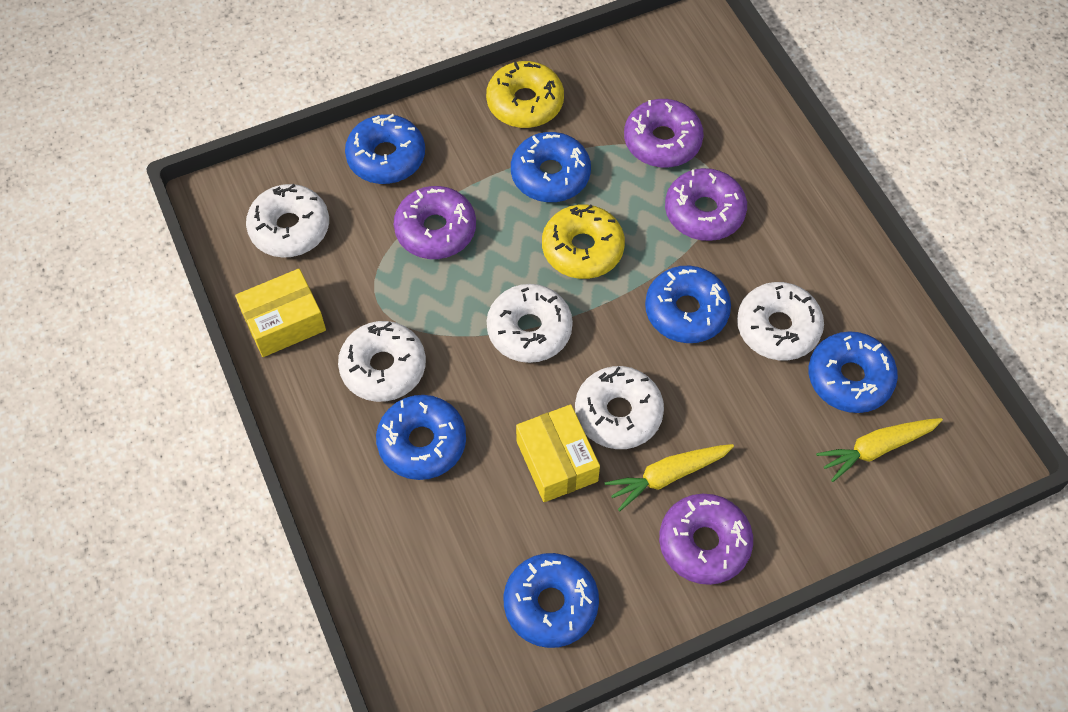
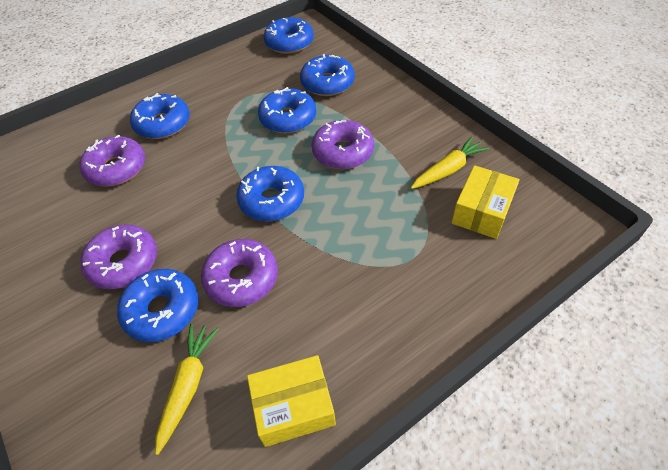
white donut: [246,184,329,258] [338,321,426,402] [487,284,573,363] [575,366,664,449] [737,282,824,360] = 5 -> none = 0
yellow donut: [486,61,564,128] [542,205,625,279] = 2 -> none = 0

